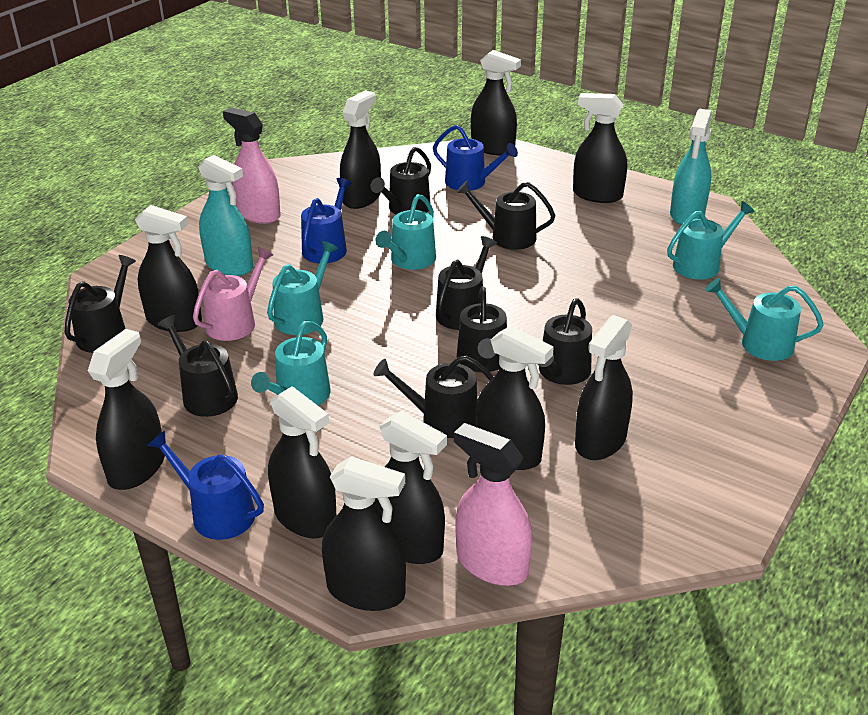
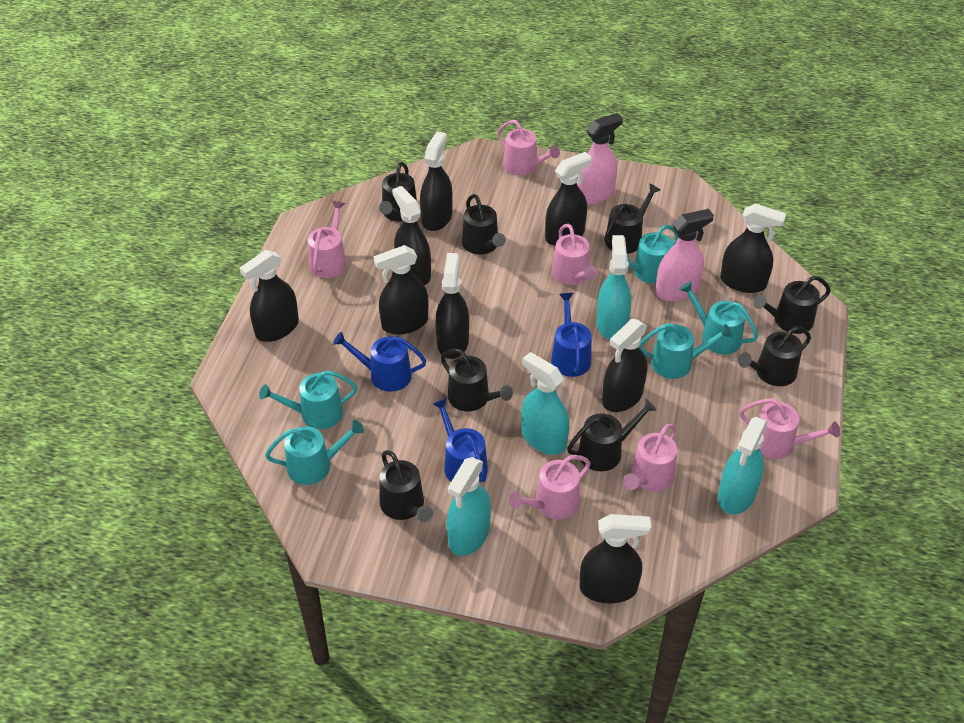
black spray bottle: [88,329,165,490] [135,205,202,332] [268,386,336,538] [322,456,406,611] [340,90,381,209] [374,411,447,564] [471,50,521,155] [476,325,554,470] [573,93,627,203] [575,315,633,460] = 10 -> [239,250,299,342] [373,245,429,334] [392,186,431,285] [420,131,453,231] [435,253,469,359] [545,152,592,246] [579,514,651,603] [602,318,647,412] [720,203,786,293] = 9
pink watering can: [193,247,273,341] = 1 -> [308,201,347,278] [497,120,560,176] [508,455,591,519] [552,224,598,285] [623,424,677,491] [740,398,840,459] = 6
turquoise spray bottle: [198,155,253,276] [670,109,711,225] = 2 -> [447,457,491,556] [521,352,569,455] [596,235,631,340] [718,417,768,514] = 4

